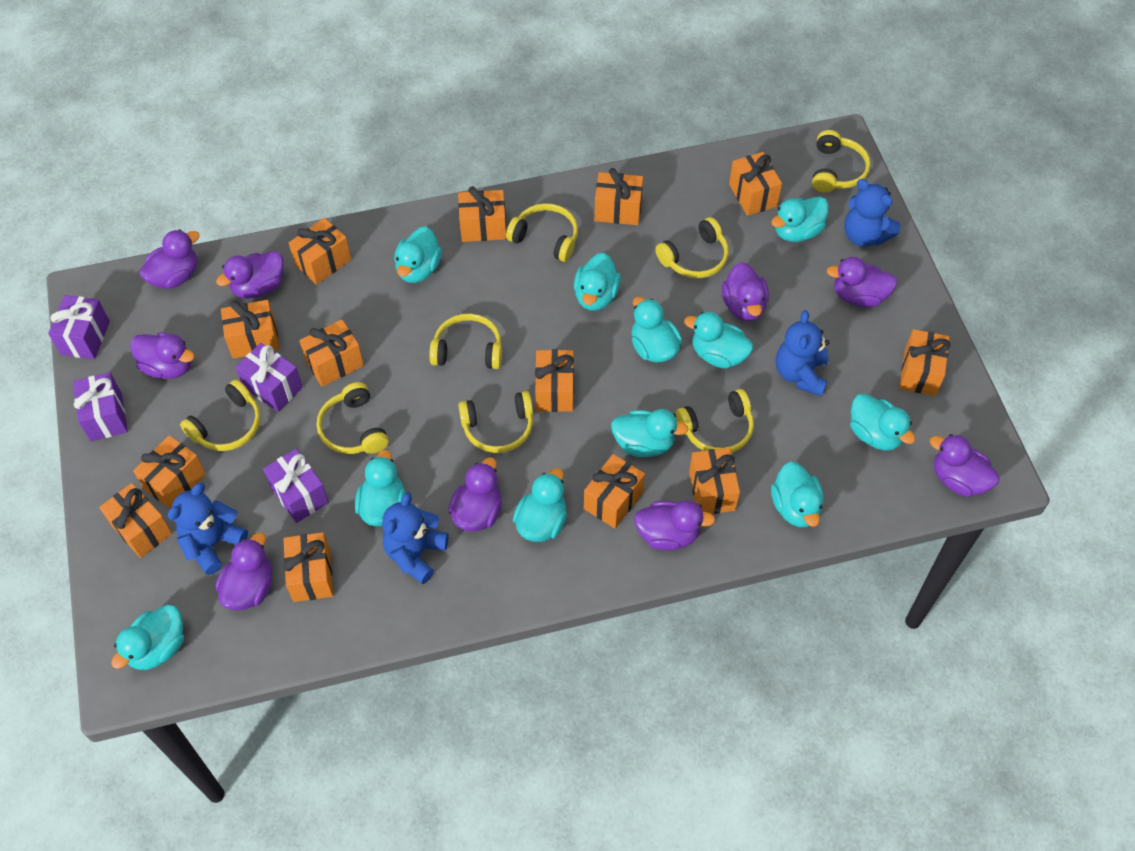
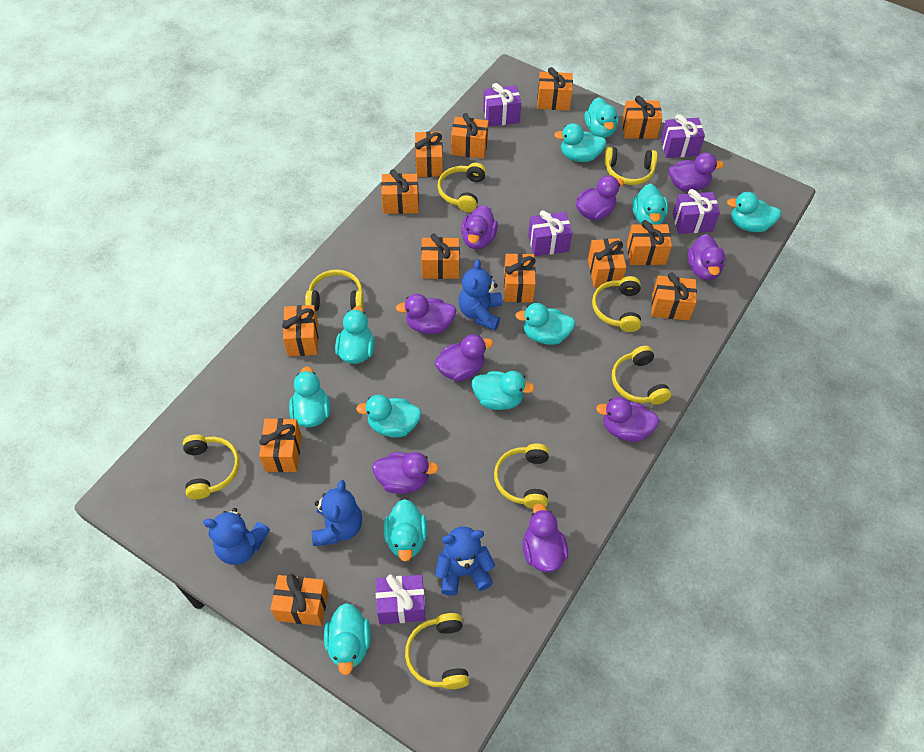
purple gift: [48,295,110,359] [73,372,128,441] [235,343,303,412] [263,449,329,523] = 4 -> [376,574,426,625] [483,83,521,127] [528,210,572,256] [661,114,705,158] [673,189,720,234] = 5

